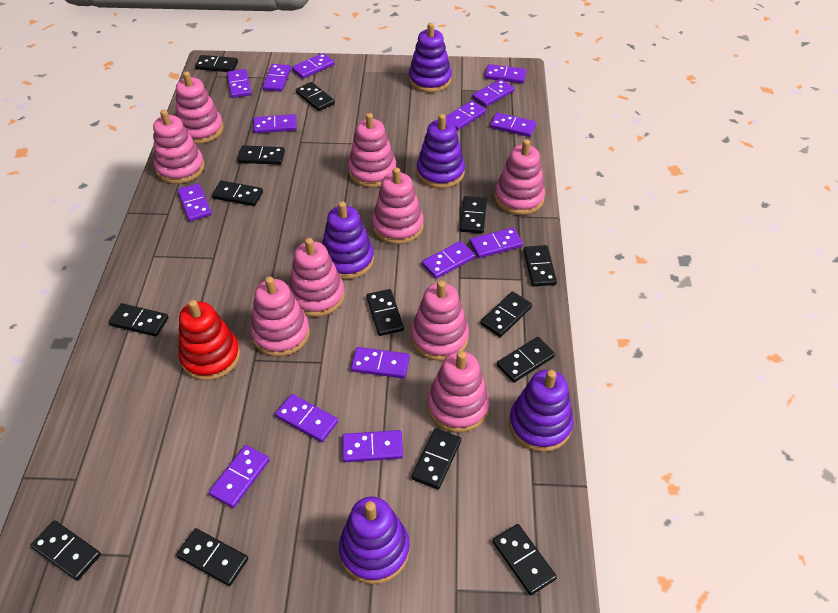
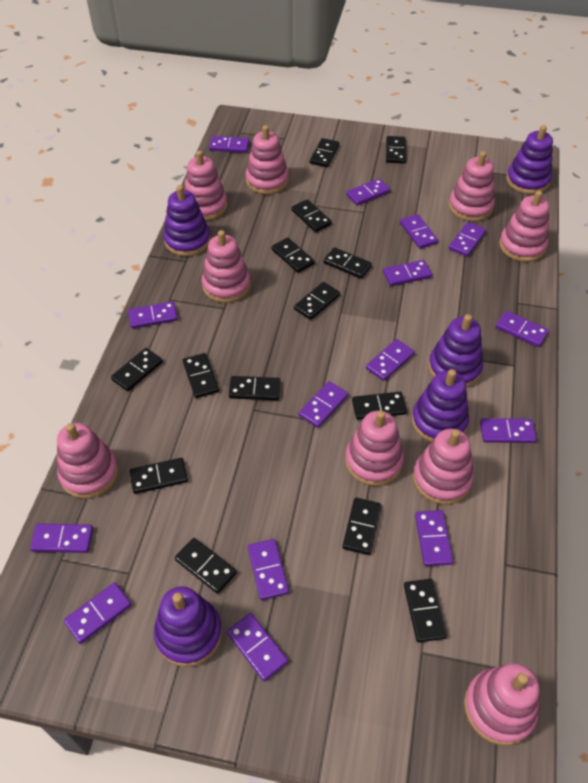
red stacking toy: [178,300,240,380] = 1 -> none = 0

